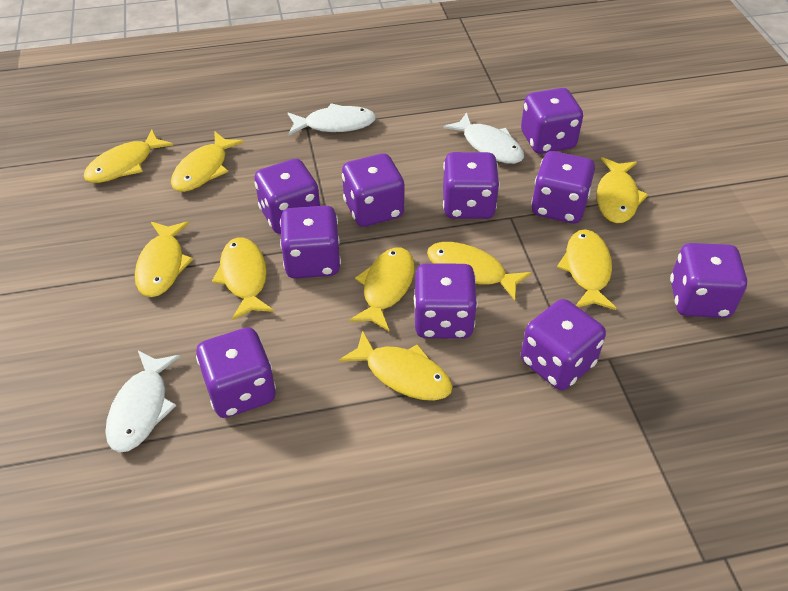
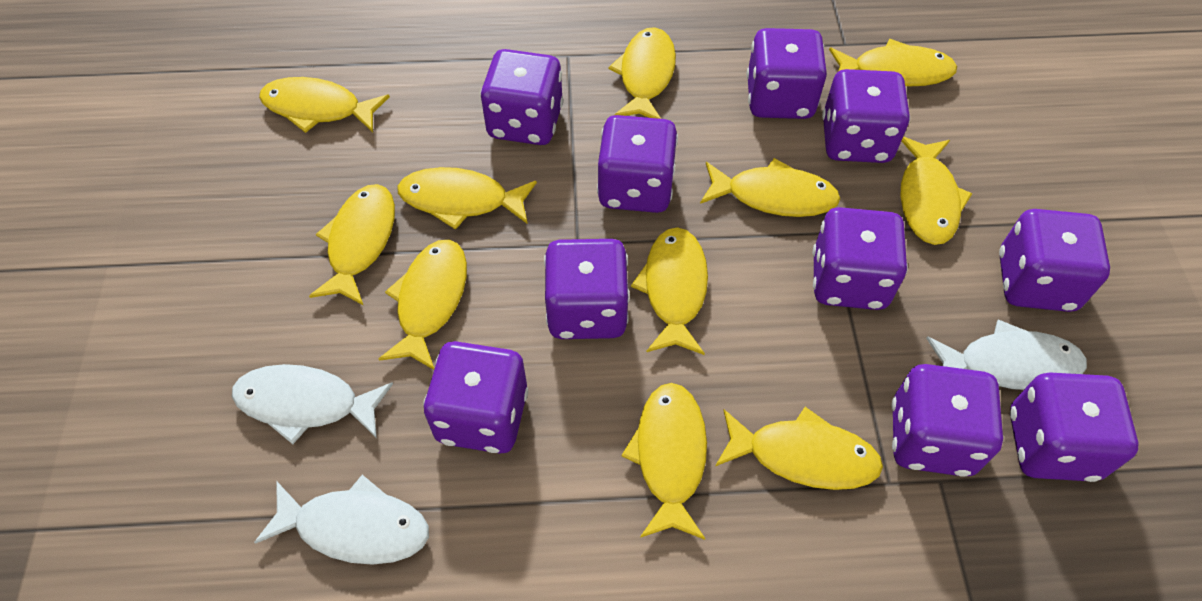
yellow fish: [83,130,173,183] [135,222,193,297] [171,132,244,192] [212,237,274,320] [339,331,453,401] [349,247,415,331] [427,242,531,300] [557,229,617,310] [597,157,648,223] = 9 -> [259,77,390,133] [309,184,395,305] [379,240,467,370] [397,167,537,230] [609,27,676,119] [621,383,707,540] [631,227,708,355] [700,158,840,217] [715,407,883,490] [829,39,957,86] [900,136,973,245] = 11

